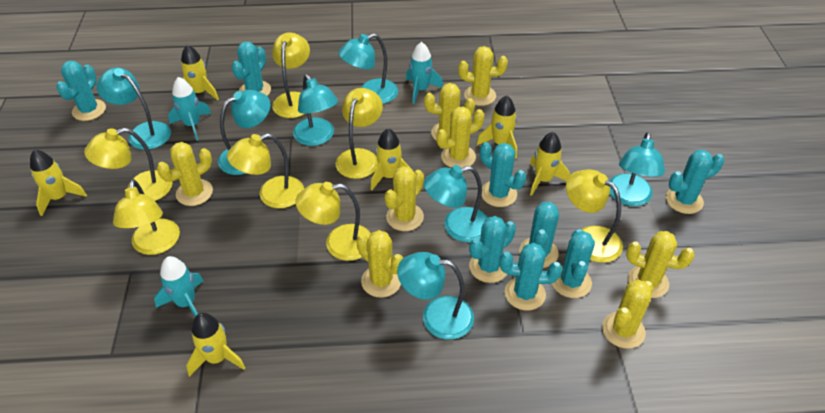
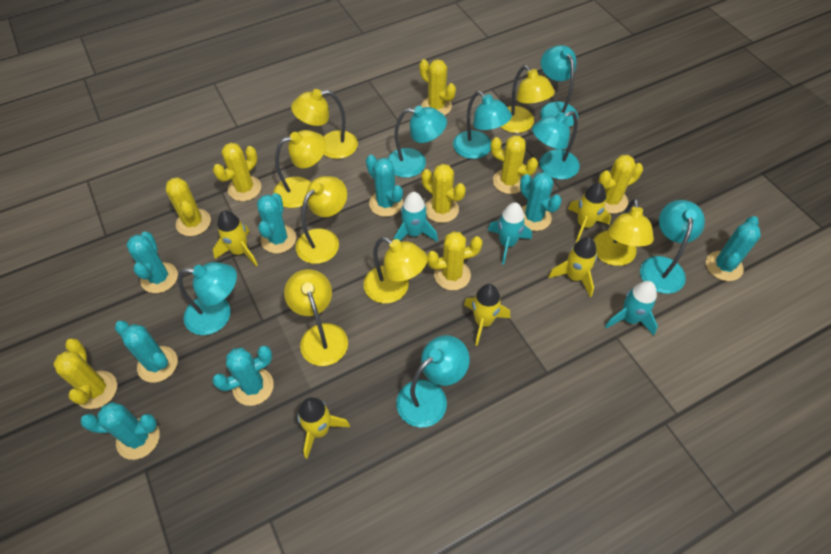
yellow rocket: [30,150,87,216] [181,45,219,100] [186,313,245,377] [371,128,409,190] [476,95,517,159] [530,132,570,196] = 6 -> [213,211,258,266] [297,397,350,459] [464,284,510,346] [548,237,597,297] [568,183,611,243] = 5

